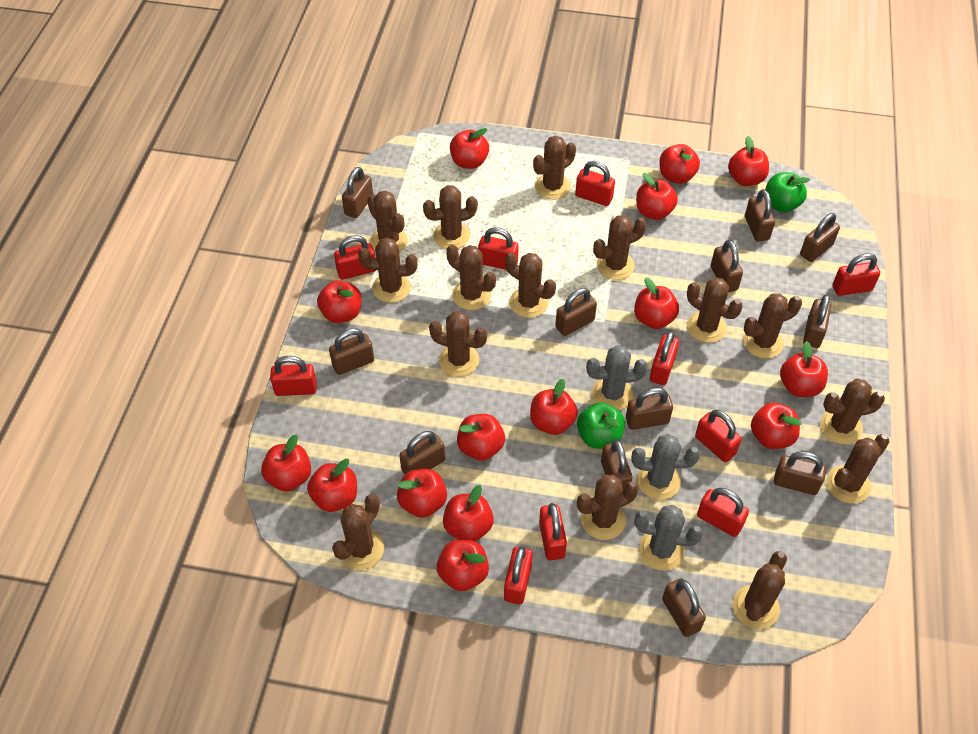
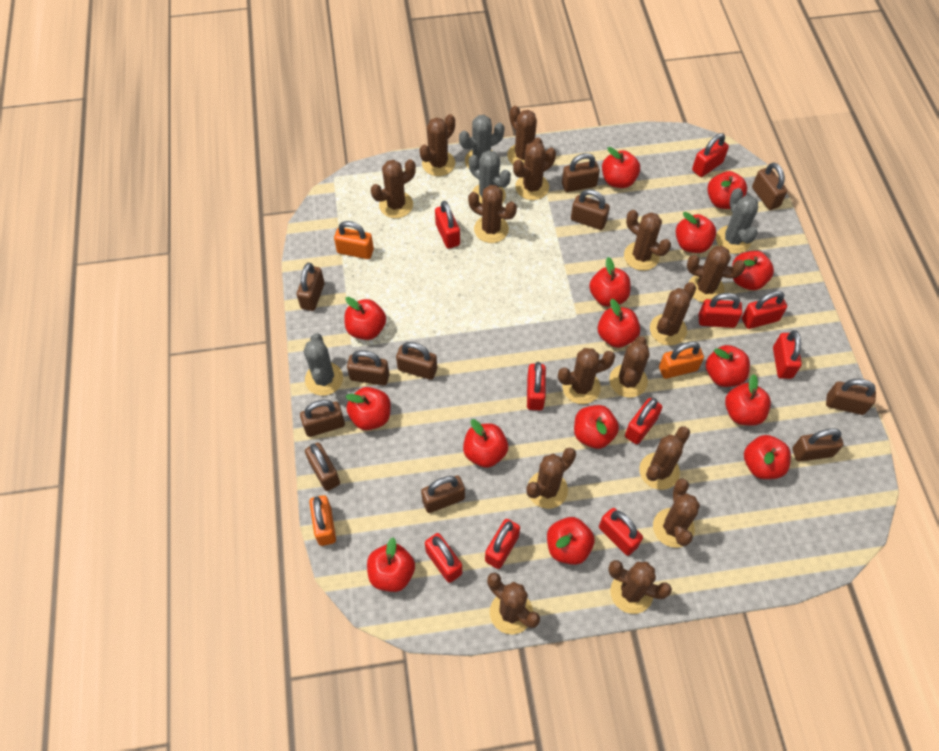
brown padlock: [329,328,374,375] [342,167,373,218] [399,431,445,474] [555,288,597,336] [601,440,632,490] [626,388,673,430] [662,578,706,637] [711,240,743,292] [745,189,775,242] [774,451,826,495] [800,213,840,262] [803,294,831,348] = 12 -> [297,263,325,311] [300,400,345,437] [305,443,340,491] [347,350,389,386] [396,342,437,380] [421,475,465,513] [562,153,600,192] [571,189,610,230] [752,163,788,210] [792,428,844,462] [826,379,876,415] = 11
green apple: [577,402,625,449] [765,172,810,212] = 2 -> none = 0
grey cactus: [586,345,648,410] [631,434,700,500] [634,505,703,571] = 3 -> [304,333,343,396] [459,115,505,168] [469,150,511,204] [716,188,758,254] = 4
orange padlock: none = 0 -> [309,495,336,546] [334,221,374,259] [659,342,704,379] = 3

